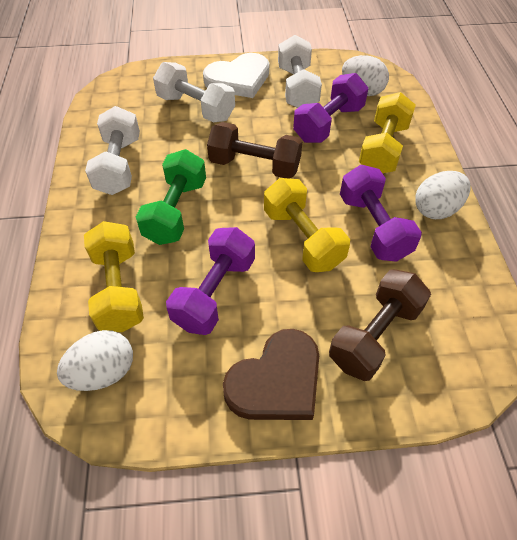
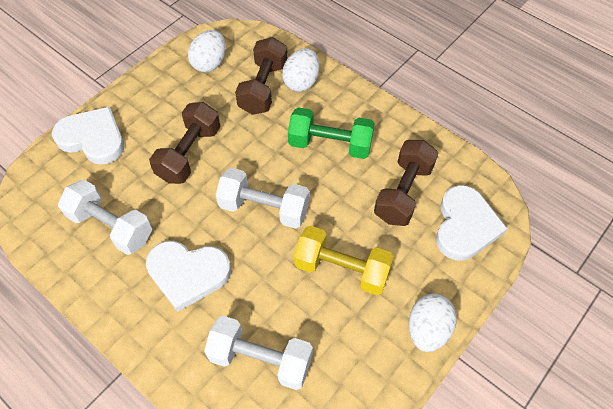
brown dumbbell: [207,122,303,179] [329,269,431,381] = 2 -> [149,102,221,184] [235,37,288,115] [374,140,438,226] = 3
brown heart: [223,329,319,420] = 1 -> none = 0
purple dumbbell: [166,227,255,335] [293,73,368,143] [340,165,422,262] = 3 -> none = 0
white heart: [203,53,269,98] = 1 -> [52,107,124,165] [146,241,231,312] [436,185,508,261] = 3
yellow dumbbell: [84,221,144,332] [264,178,350,272] [359,92,416,173] = 3 -> [294,226,394,295] = 1

